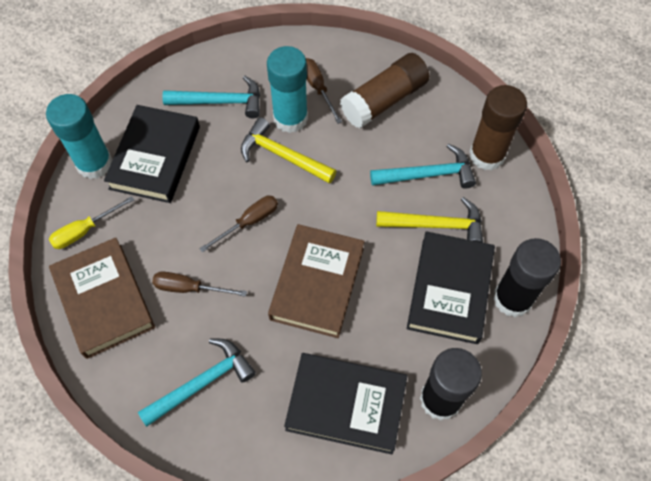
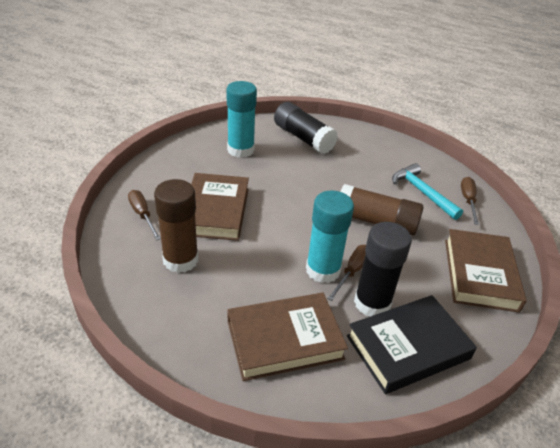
black book: [104,105,200,203] [284,353,407,455] [407,231,495,344] = 3 -> [347,295,477,394] = 1
brown book: [49,238,155,359] [268,224,365,338] = 2 -> [191,173,249,241] [228,293,348,381] [445,229,527,313] = 3
turquoise hammer: [138,339,256,427] [162,76,260,118] [370,144,476,189] = 3 -> [392,163,463,220] = 1
yellow hammer: [241,117,336,184] [376,197,483,243] = 2 -> none = 0
yellow screwdriver: [49,196,134,249] = 1 -> none = 0

